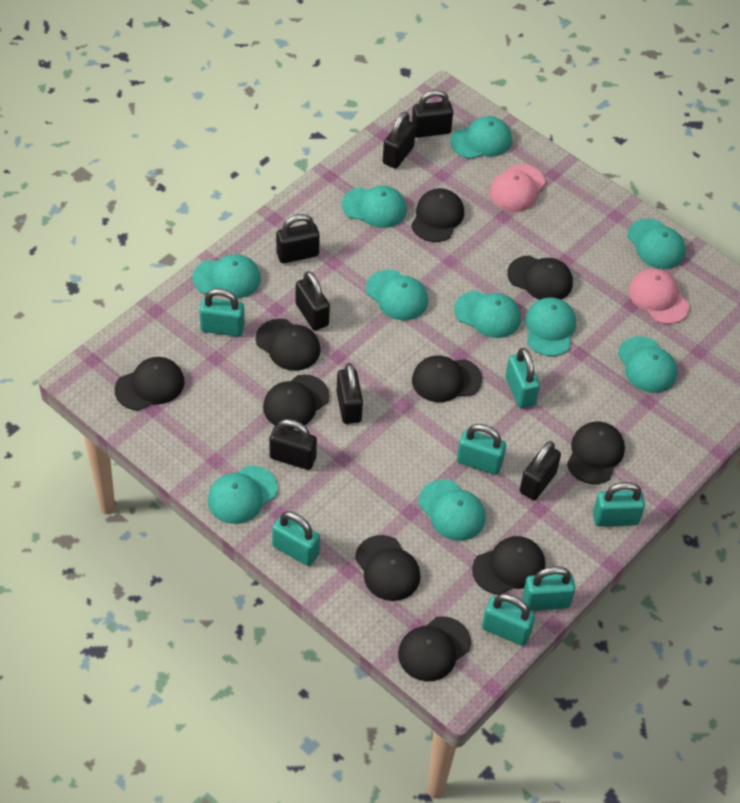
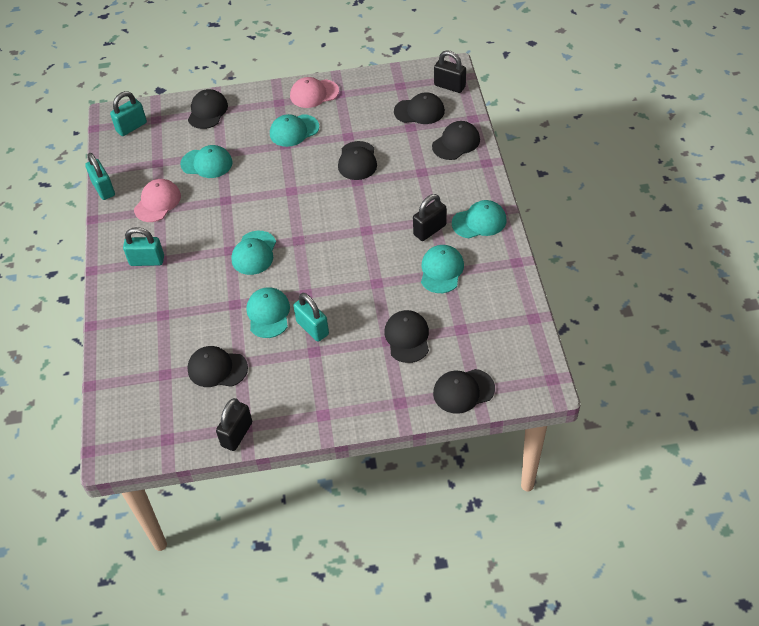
black cap: [115,357,184,410] [256,318,321,371] [263,374,329,429] [355,535,420,601] [398,616,471,682] [411,188,464,242] [412,355,482,402] [472,536,545,595] [507,255,573,300] [567,422,625,484] = 10 -> [187,346,248,387] [188,89,228,129] [338,141,377,180] [384,310,429,363] [394,92,445,124] [432,121,480,160] [433,369,495,414] = 7
black padlock: [269,419,317,470] [276,214,320,264] [296,271,330,331] [337,363,363,424] [383,112,416,169] [412,90,453,138] [520,441,561,500] = 7 -> [216,398,252,451] [413,194,447,241] [434,50,466,93] = 3
turquoise cap: [192,254,261,298] [208,466,278,524] [342,185,407,228] [366,269,428,320] [419,479,485,541] [450,116,512,159] [454,291,521,338] [525,297,576,356] [618,336,677,393] [627,219,686,269] = 10 -> [180,145,233,178] [231,231,276,275] [247,287,290,338] [270,114,319,147] [421,245,464,293] [452,200,506,239] = 6
turquoise padlock: [199,289,245,337] [272,511,320,566] [457,424,506,475] [482,594,535,646] [506,348,540,408] [522,566,575,611] [593,482,645,527] = 7 -> [85,153,115,200] [110,91,147,136] [123,227,164,266] [293,293,329,342] = 4

